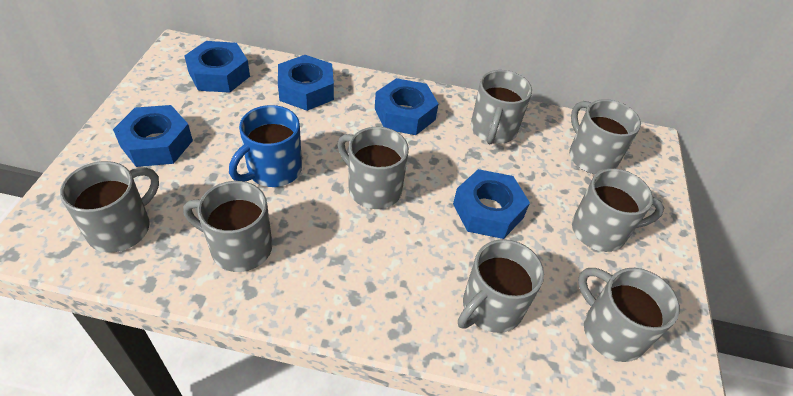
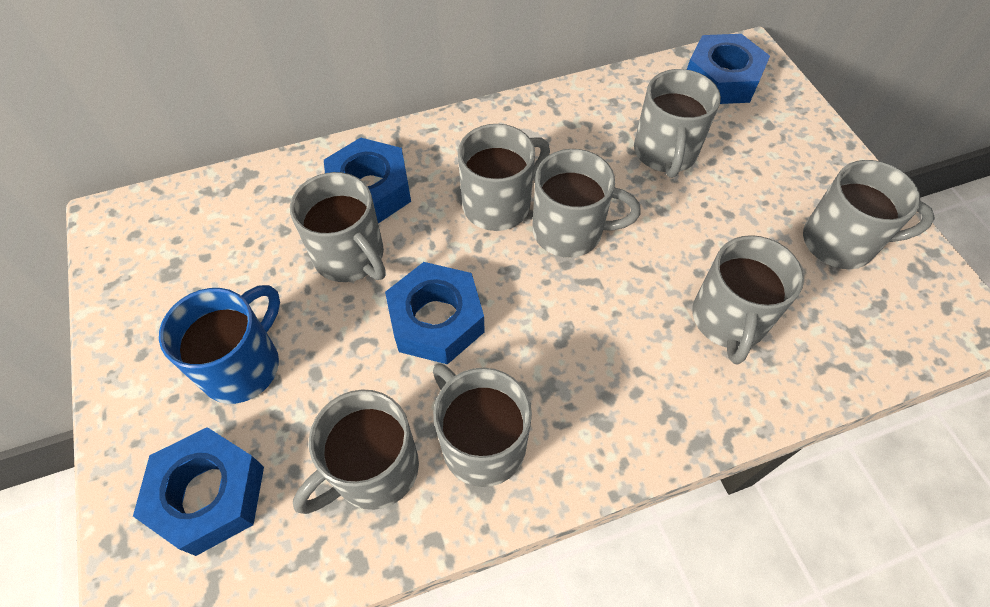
blue nut: [113,105,193,167] [184,41,250,93] [278,55,334,111] [375,78,438,135] [453,169,530,239] = 5 -> [133,427,264,556] [324,138,411,223] [385,262,485,364] [687,34,770,104] = 4

